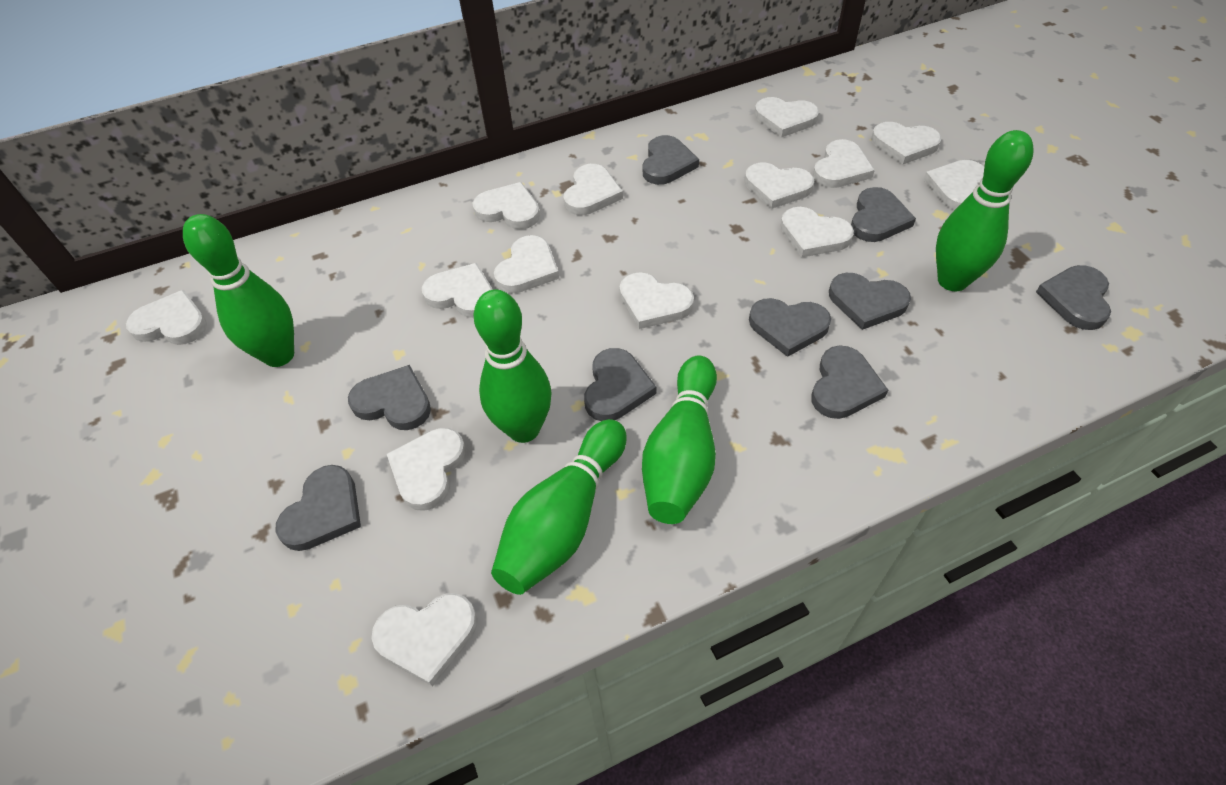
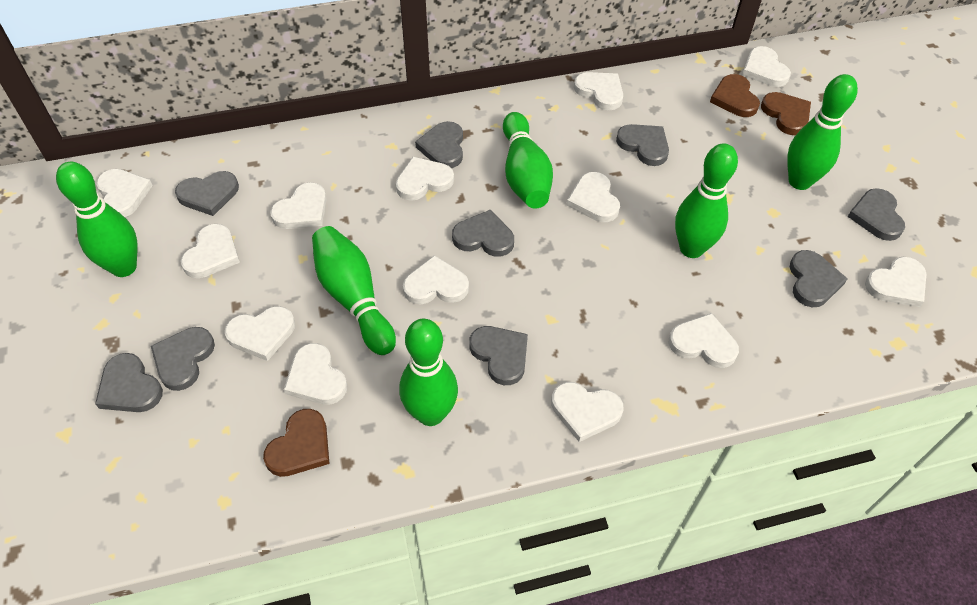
brown heart: none = 0 -> [263,409,330,477] [710,74,760,117] [761,92,811,135] = 3
green bowling pin: [183,214,294,367] [473,290,552,443] [491,419,627,595] [642,356,717,524] [936,130,1034,291] = 5 -> [56,162,138,277] [312,226,396,355] [399,319,458,426] [503,112,553,209] [675,143,738,258] [787,74,858,190] = 6
white heart: [126,290,207,345] [371,593,477,687] [387,428,466,511] [422,263,493,318] [473,182,540,229] [494,235,559,293] [563,164,623,215] [619,272,694,329] [745,163,814,209] [754,97,819,138] [780,207,854,257] [813,139,875,188] [871,122,941,165] [924,160,984,210] = 14 -> [96,169,153,217] [181,224,240,278] [225,306,295,361] [270,182,327,229] [284,343,347,405] [396,157,454,201] [403,255,469,305] [551,382,623,442] [566,172,620,222] [574,72,623,110] [669,313,739,368] [742,46,791,87] [865,257,926,307] = 13

